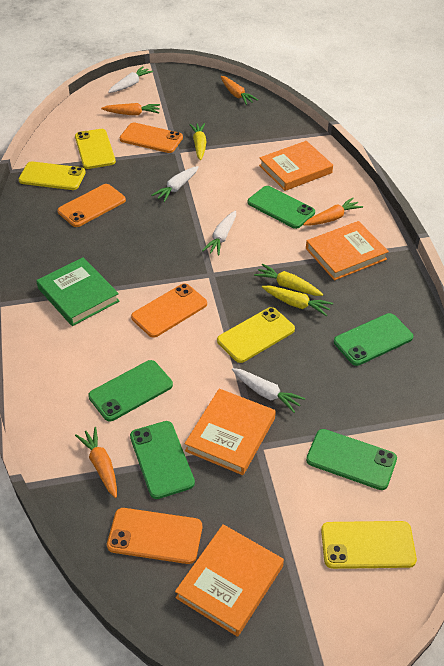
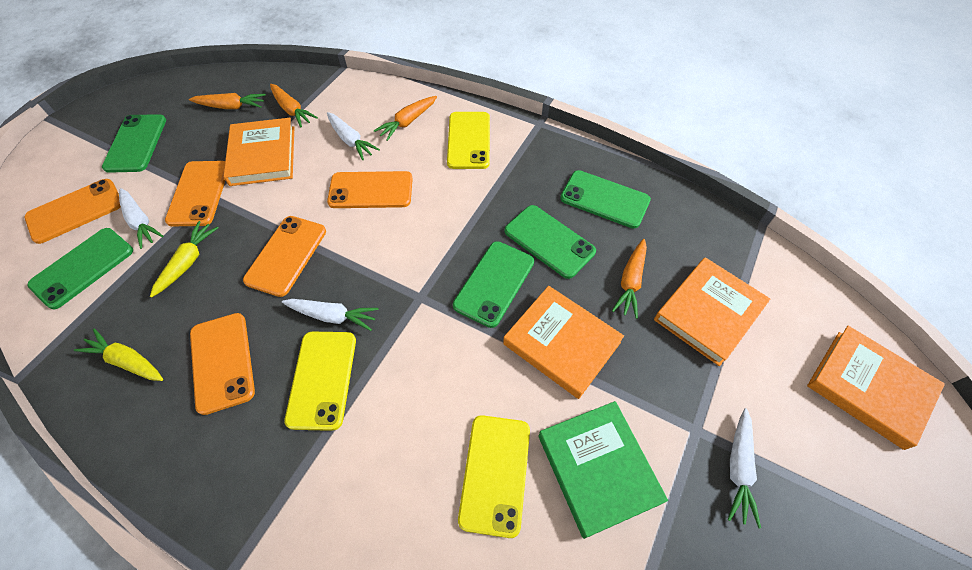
orange phone: [57,184,126,227] [107,508,202,564] [120,123,183,153] [131,283,207,338] = 4 -> [25,179,121,244] [165,161,225,227] [190,313,255,415] [243,216,326,297] [327,171,413,208] = 5
yellow carrot: [189,123,207,160] [254,264,323,296] [262,286,333,316] = 3 -> [74,329,163,381] [150,221,219,297] = 2
yellow phone: [18,161,86,190] [75,129,116,169] [217,307,295,363] [321,521,417,569] = 4 -> [284,332,356,431] [447,112,490,169] [458,415,530,538] = 3

